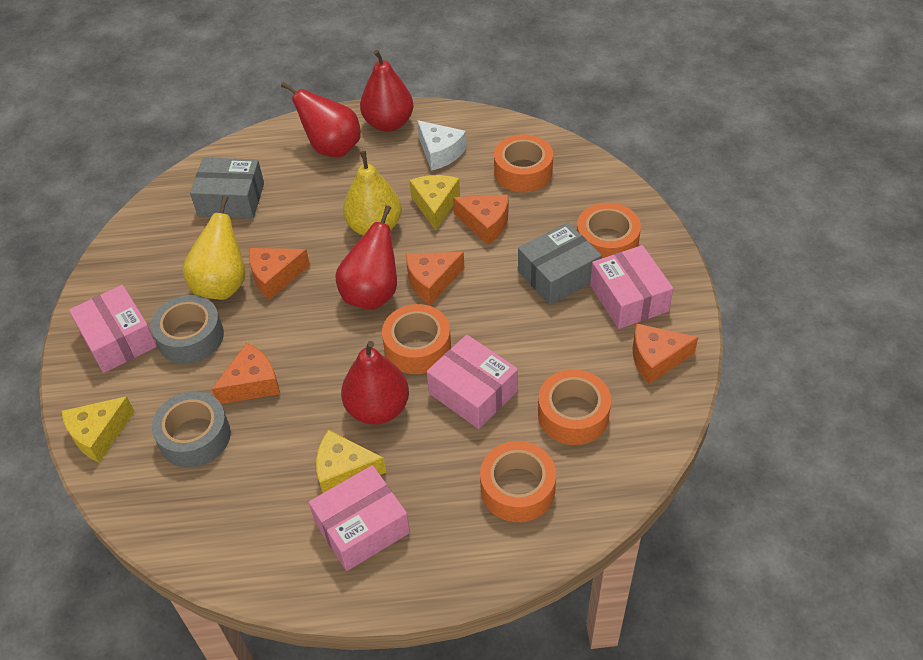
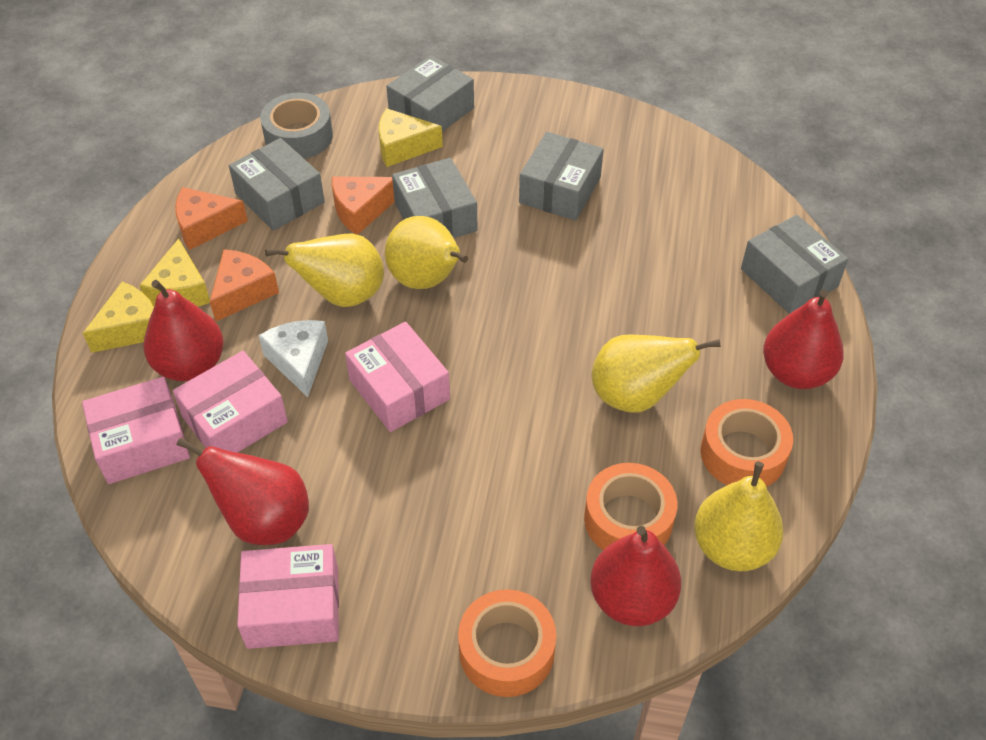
grey box: [190,158,264,219] [518,222,602,305] = 2 -> [229,138,325,231] [386,55,474,132] [392,158,478,238] [519,132,604,221] [741,215,848,314] = 5
grey tape: [151,295,224,364] [152,391,231,468] = 2 -> [260,93,333,159] = 1
orange cheese: [212,343,280,404] [249,248,310,300] [406,252,465,305] [453,195,508,245] [632,323,698,384] = 5 -> [175,187,248,250] [210,249,279,321] [332,176,395,235] = 3
orange tape: [382,304,451,374] [480,441,556,522] [494,134,553,192] [538,369,611,445] [577,203,641,258] = 5 -> [458,589,556,697] [584,463,677,550] [700,399,793,487] = 3
yellow pear: [182,196,245,300] [343,151,402,236] = 2 -> [265,233,384,307] [385,216,468,289] [592,334,721,412] [694,462,784,571] = 4

